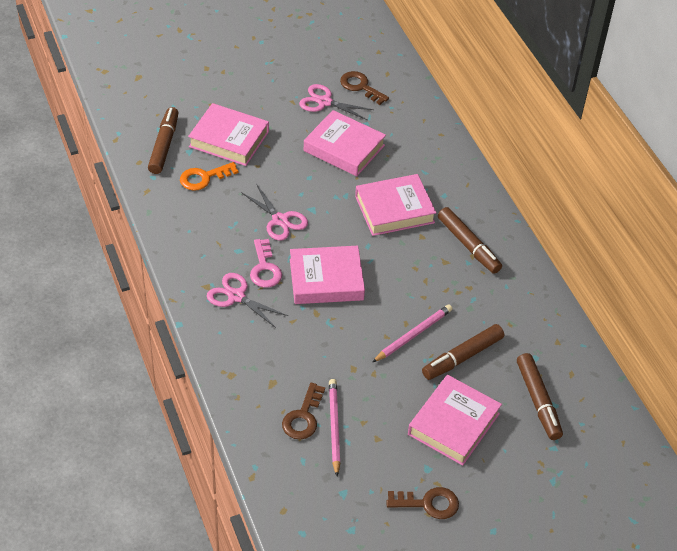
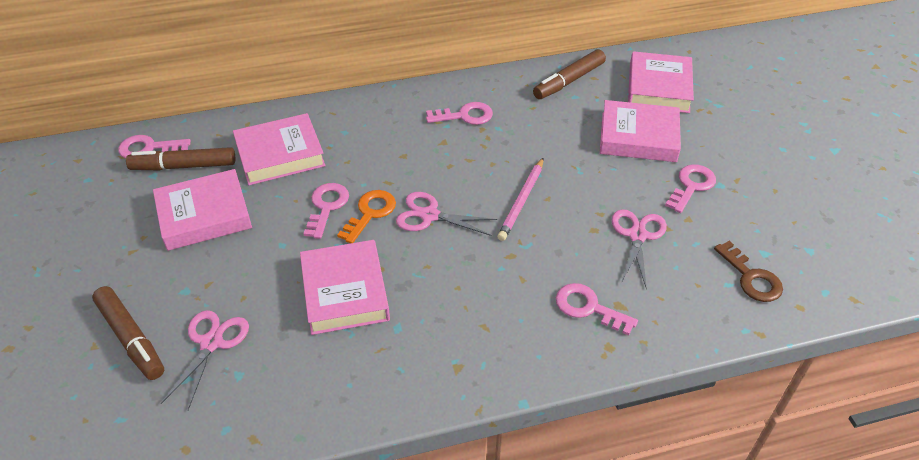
brown key: [282,383,325,440] [340,71,389,105] [386,487,459,519] = 3 -> [714,241,783,302] = 1
brown marker: [148,107,178,174] [422,324,504,380] [438,207,502,274] [517,353,563,440] = 4 -> [92,286,164,380] [126,147,235,170] [533,49,606,99] = 3
pink key: [250,239,282,288] = 1 -> [118,135,191,158] [303,183,349,239] [426,102,493,125] [556,283,638,336] [665,164,716,213] = 5
pink pencil: [329,379,340,476] [373,304,452,362] = 2 -> [497,158,544,241] = 1

